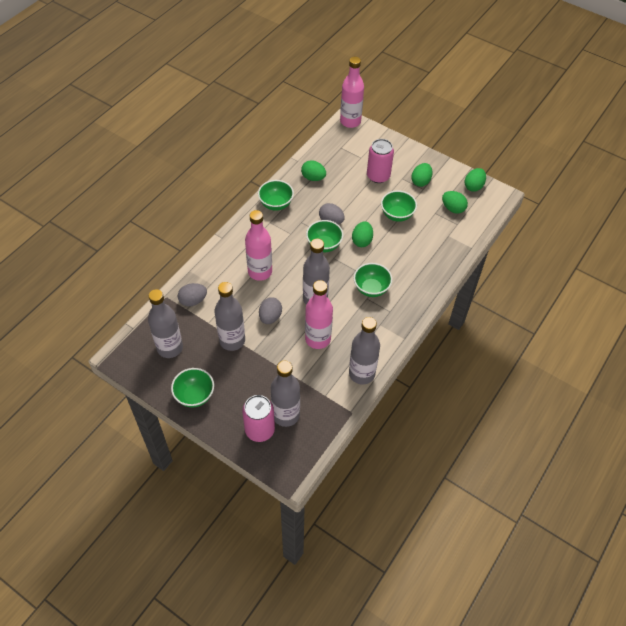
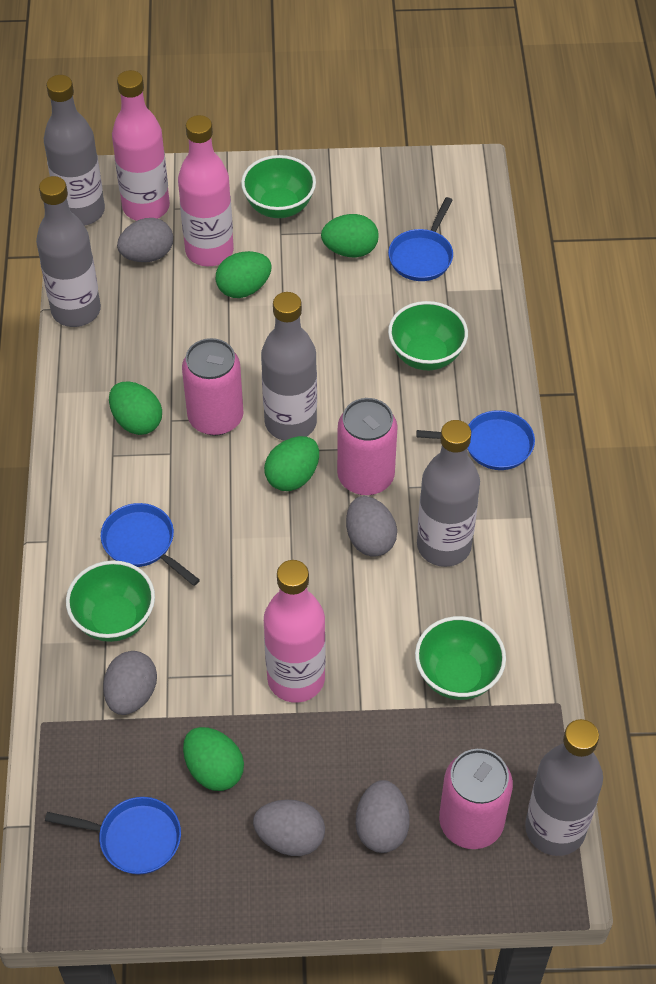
blue pan: none = 0 -> [45,797,181,875] [101,503,200,586] [388,197,453,281] [416,410,535,470] = 4
green bowl: [171,368,214,407] [258,180,294,211] [306,220,343,252] [354,263,392,297] [381,190,417,222] = 5 -> [66,560,155,642] [241,155,316,218] [388,301,468,370] [415,616,506,700] = 4
grey egg: [178,283,207,307] [259,297,282,324] [319,203,345,224] = 3 -> [103,651,157,715] [117,218,173,262] [253,800,325,856] [346,496,397,557] [356,780,410,853] = 5
pink can: [242,395,275,442] [367,139,394,183] = 2 -> [182,338,244,436] [337,398,398,496] [439,749,513,849] = 3

